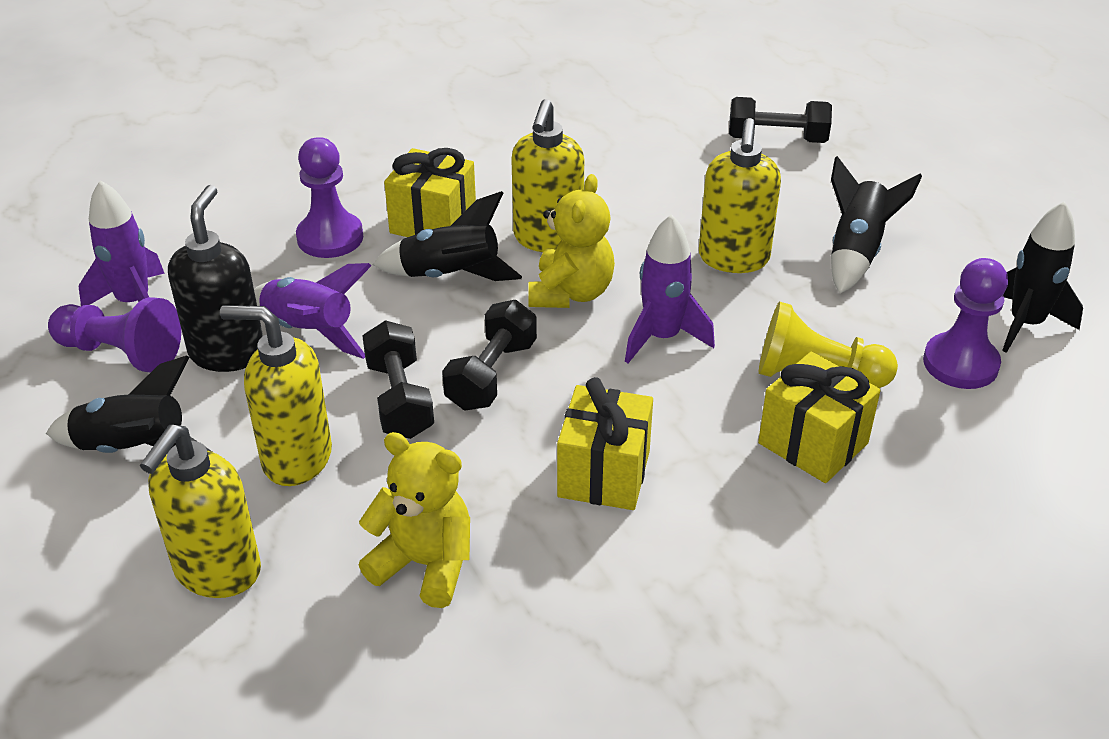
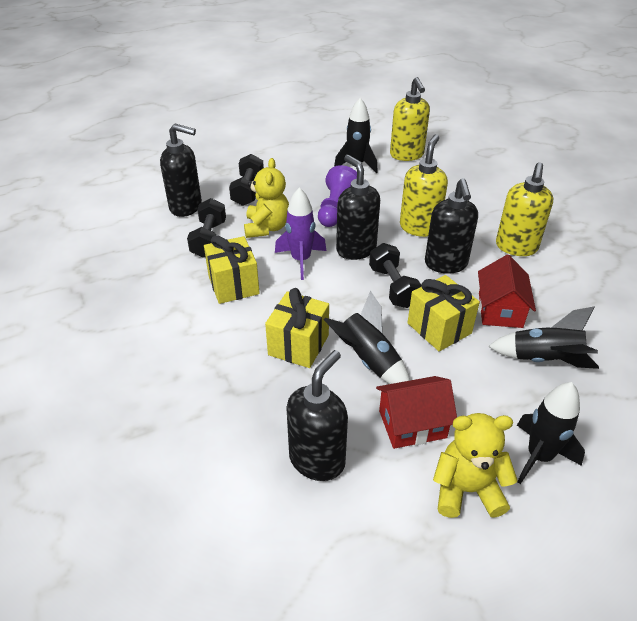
black soap dispenser: [168,185,263,372] = 1 -> [160,124,202,217] [286,350,348,481] [336,155,380,260] [425,178,478,274] = 4
purple pawn: [48,297,181,373] [296,137,363,258] [923,258,1008,389] = 3 -> [318,165,357,227] = 1
purple rocket: [79,180,165,306] [254,263,372,359] [625,214,715,363] = 3 -> [275,187,327,280] = 1
red house: none = 0 -> [376,376,457,449] [478,255,536,328] = 2
yellow pawn: [759,302,898,388] = 1 -> none = 0
yellow soap dispenser: [140,425,261,598] [220,305,332,486] [511,99,584,252] [699,118,781,273] = 4 -> [390,77,430,161] [400,134,448,237] [496,162,553,256] = 3

